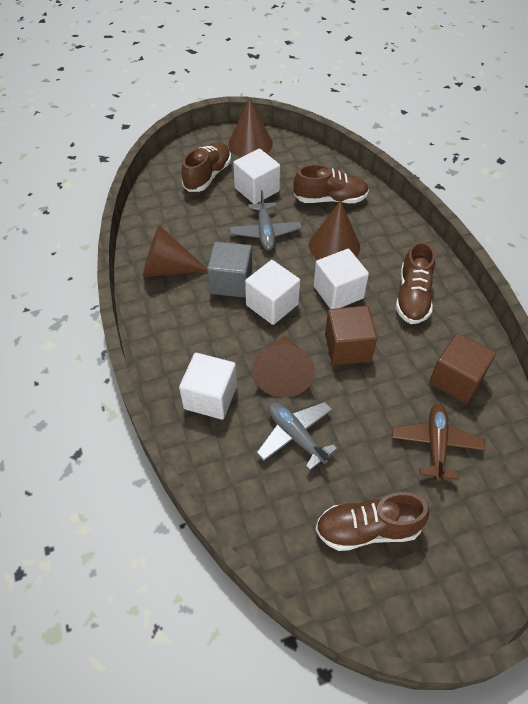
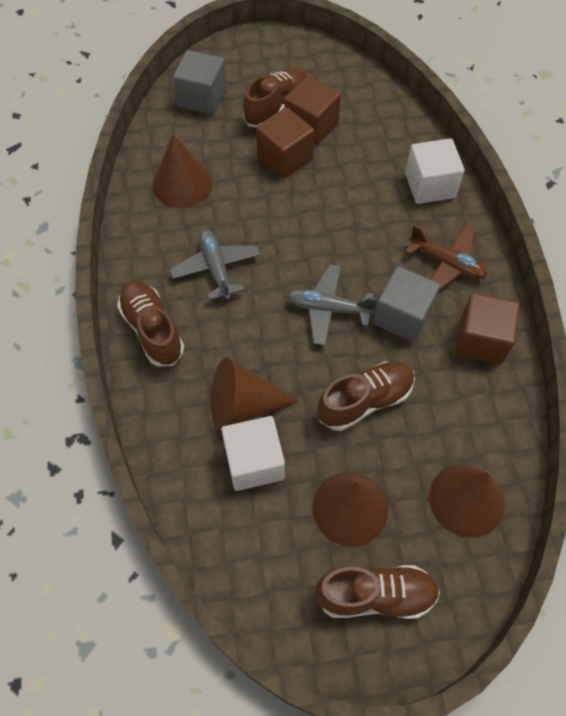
brown cube: [325,306,377,365] [429,333,496,403] = 2 -> [256,107,315,178] [284,76,341,146] [455,293,520,365] = 3
grey cube: [207,242,252,298] = 1 -> [173,50,227,115] [373,266,441,342] = 2
white cube: [179,353,237,420] [233,149,280,204] [245,260,300,325] [314,249,369,309] = 4 -> [222,416,285,491] [405,138,465,204] = 2

